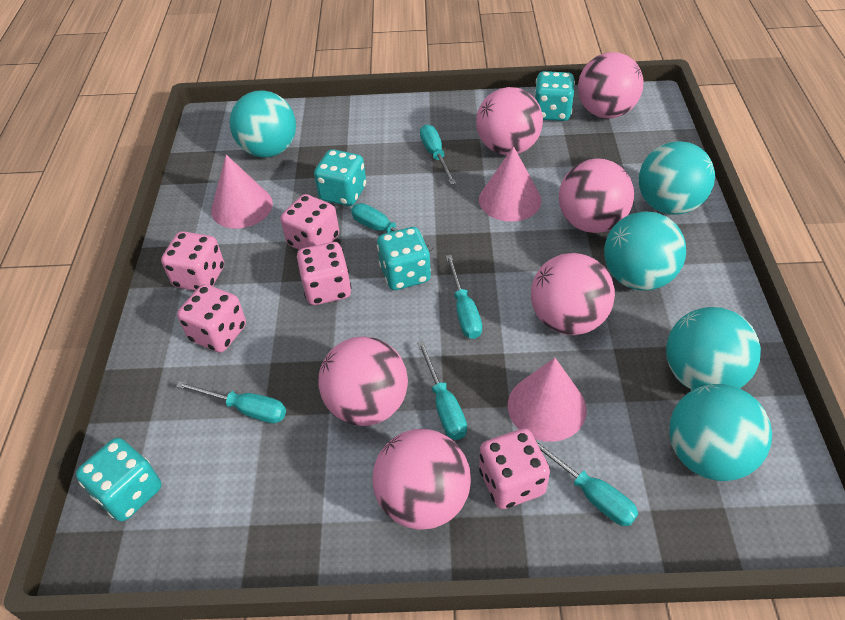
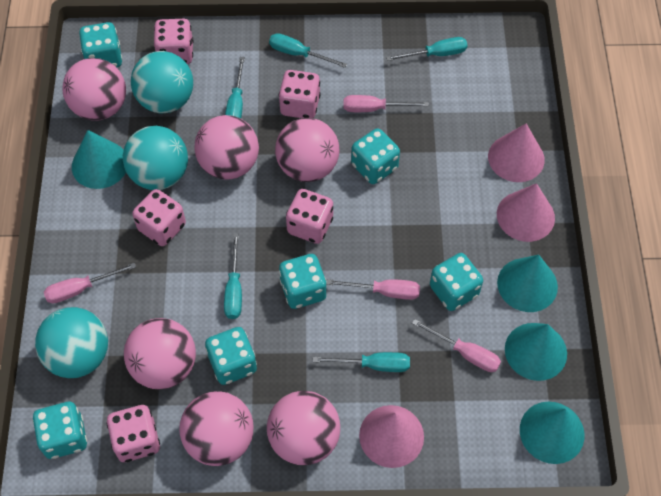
pink screwdriver: none = 0 -> [44,263,136,303] [326,279,420,300] [344,95,429,112] [412,319,501,372] = 4
turquoise ball: [230,90,296,158] [604,211,686,290] [639,141,715,215] [666,307,761,390] [669,384,772,481] = 5 -> [35,307,108,378] [123,126,188,190] [131,51,193,113] = 3
turquoise cone: none = 0 -> [72,130,126,189] [497,255,558,312] [505,323,567,381] [520,402,585,464] = 4
turquoise dice: [76,438,161,521] [314,149,366,206] [377,227,431,290] [534,71,575,121] = 4 -> [33,402,87,459] [79,22,122,68] [205,327,257,385] [279,254,327,309] [351,128,400,184] [430,253,483,311] = 6
turquoise screwdriver: [176,381,286,423] [351,203,434,251] [417,341,467,440] [420,124,456,185] [446,255,482,339] [535,439,638,526] = 6 -> [224,234,242,319] [225,57,245,118] [269,33,347,68] [313,352,410,372] [386,37,467,61] = 5

